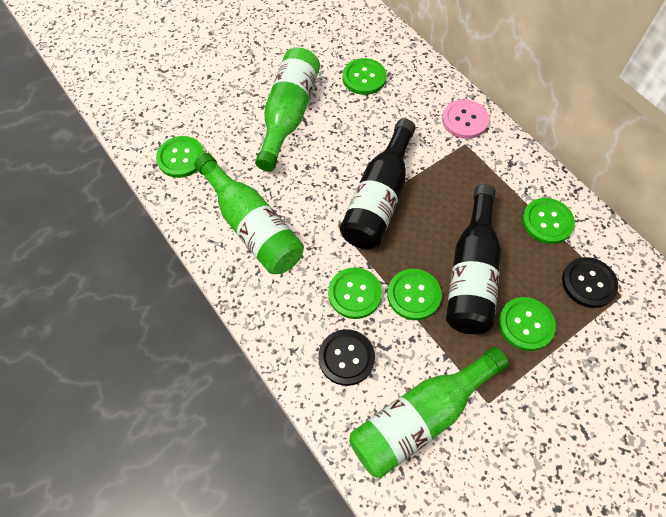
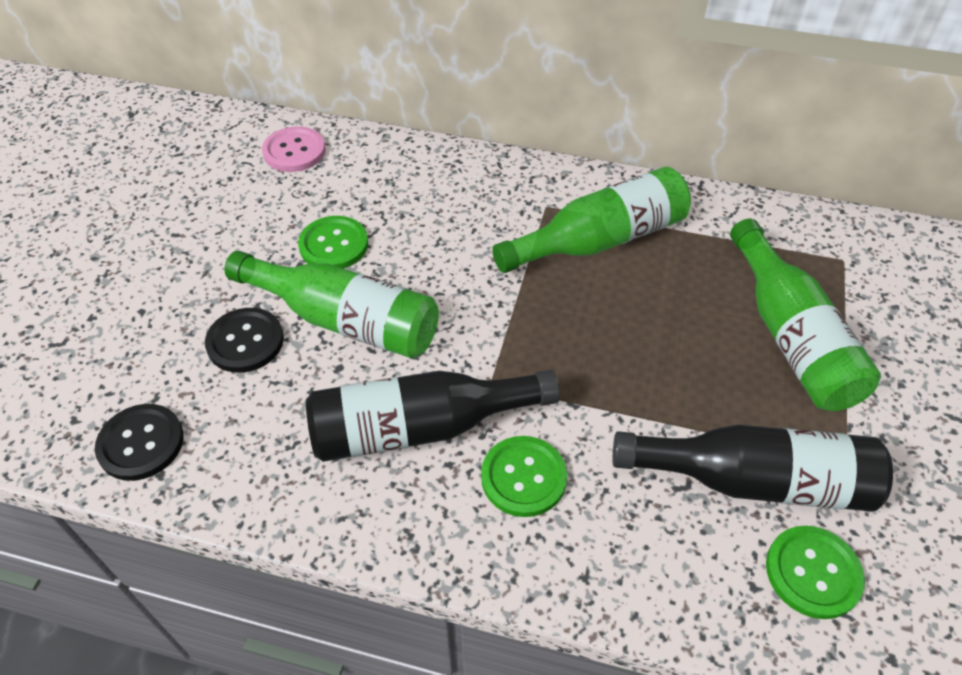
green button: [156,136,204,178] [328,267,382,319] [343,58,386,95] [387,269,442,320] [498,297,556,351] [522,198,575,244] = 6 -> [298,216,368,269] [481,436,567,517] [766,526,865,619] = 3

